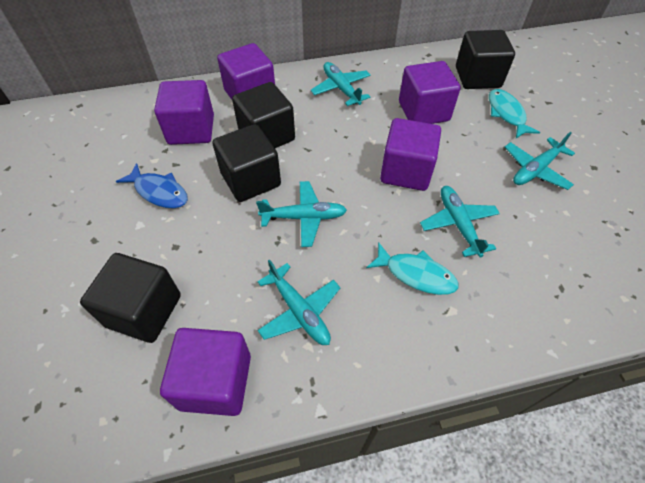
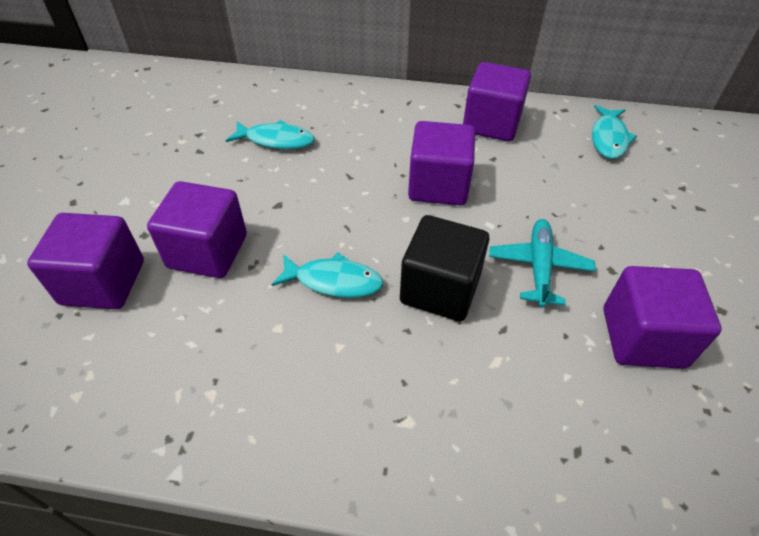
black cube: [80,253,181,343] [213,124,281,202] [232,82,295,148] [456,30,515,89] = 4 -> [400,215,489,321] = 1
blue fish: [116,163,188,208] = 1 -> none = 0
turquoise fish: [366,242,459,295] [489,89,540,138] = 2 -> [226,120,315,149] [272,252,384,298] [592,105,637,159] = 3
turquoise plane: [256,181,347,247] [257,259,340,345] [311,62,371,106] [420,186,500,257] [505,132,575,190] = 5 -> [489,219,596,308] = 1

